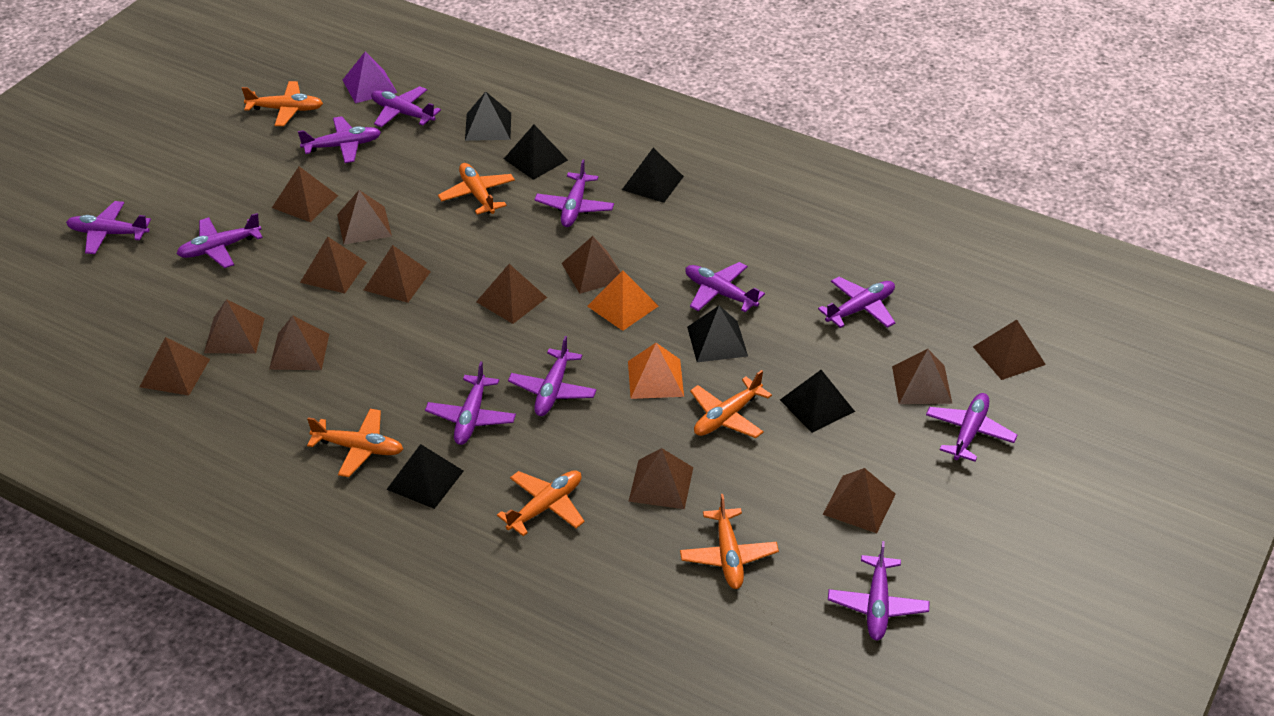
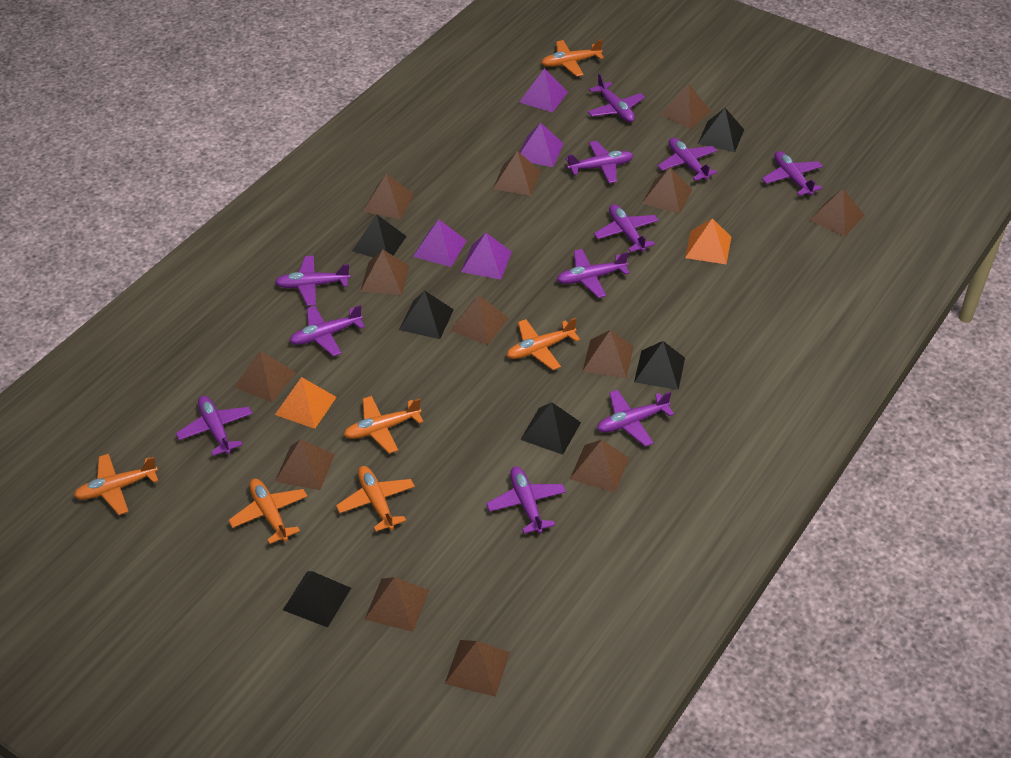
purple pyramid: [343,52,397,103] = 1 -> [413,219,467,267] [461,233,512,280] [519,68,568,112] [519,123,564,167] = 4

